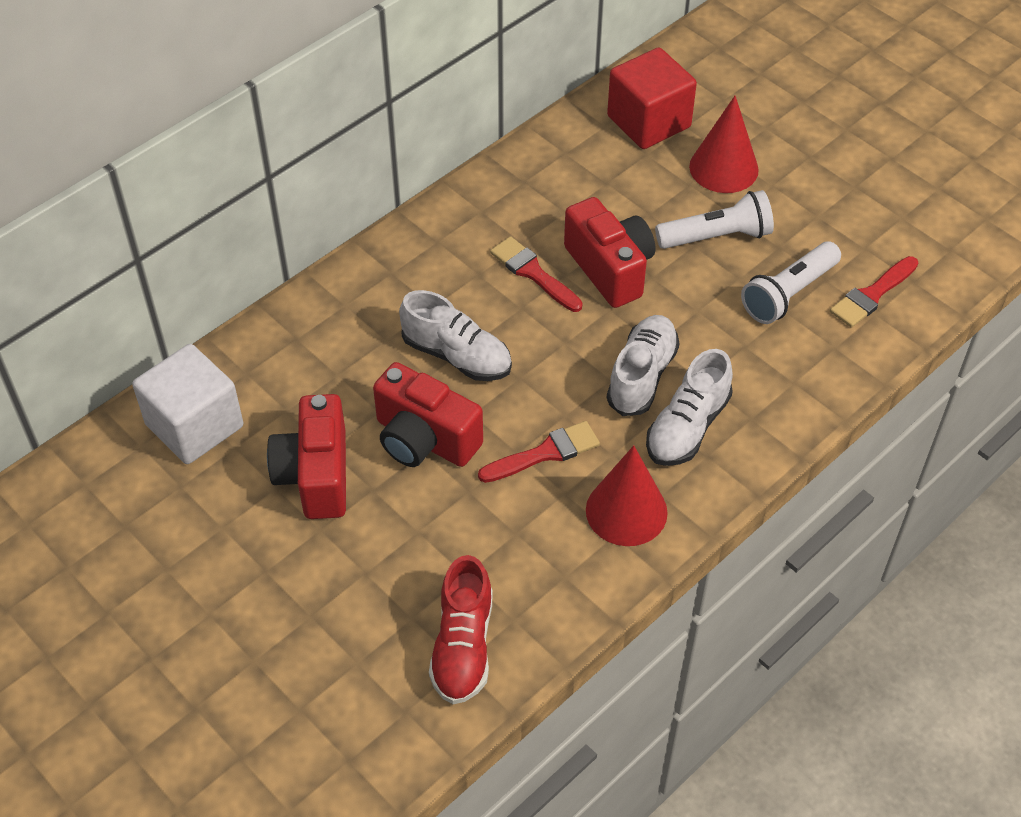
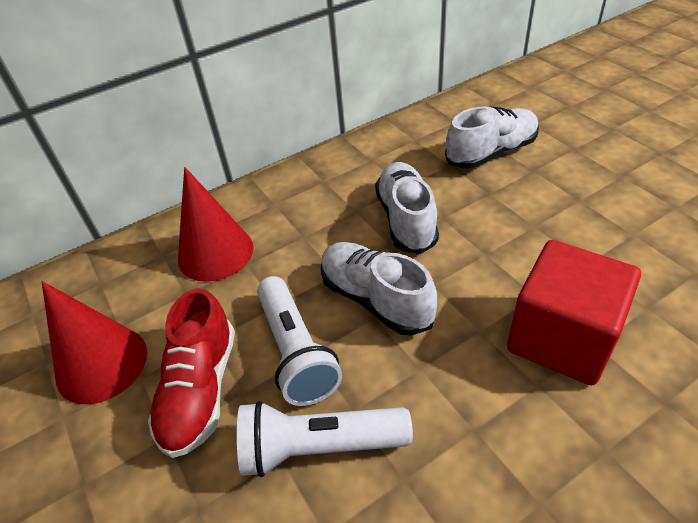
red brush: [478,421,600,483] [490,236,583,312] [830,256,918,328] = 3 -> none = 0
red camera: [267,394,346,519] [373,362,483,467] [564,197,655,308] = 3 -> none = 0
white cube: [132,344,243,464] = 1 -> none = 0

